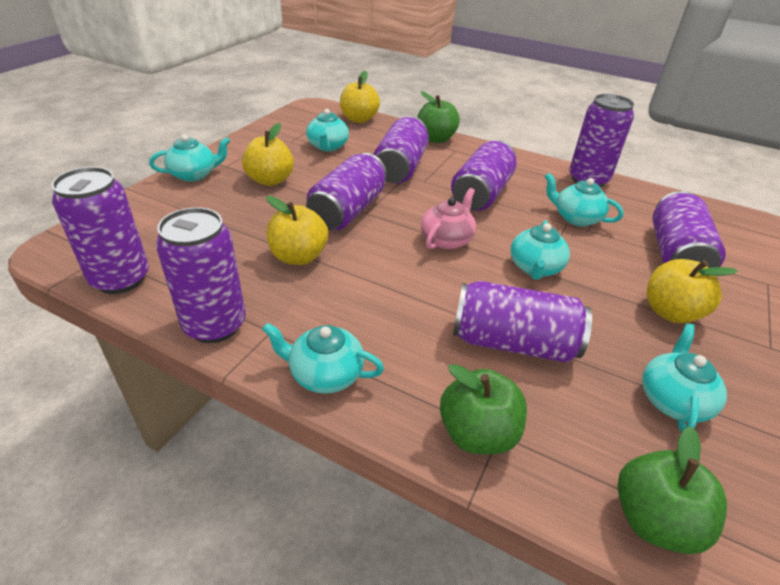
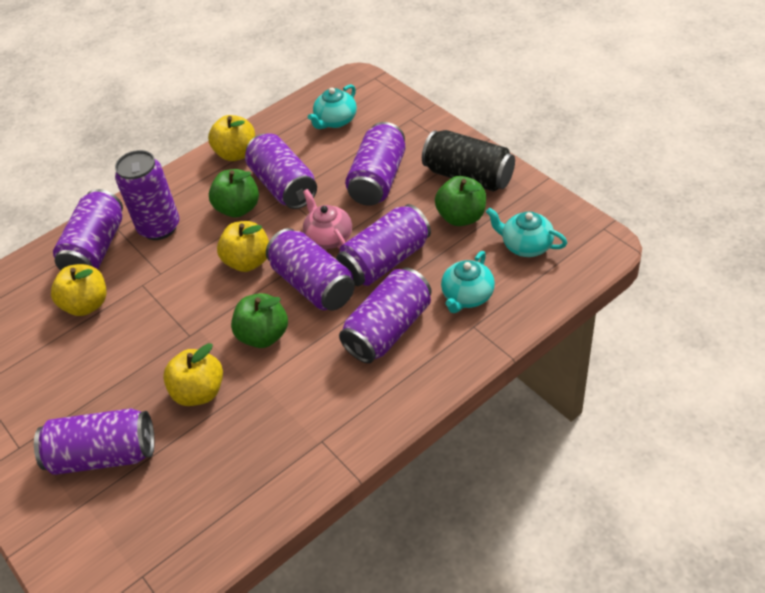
black can: none = 0 -> [422,130,515,191] = 1
turquoise teapot: [149,134,230,182] [262,323,384,394] [306,109,349,151] [511,220,570,280] [544,173,624,227] [642,323,727,433] = 6 -> [308,84,357,129] [441,251,495,313] [486,208,567,257] = 3

